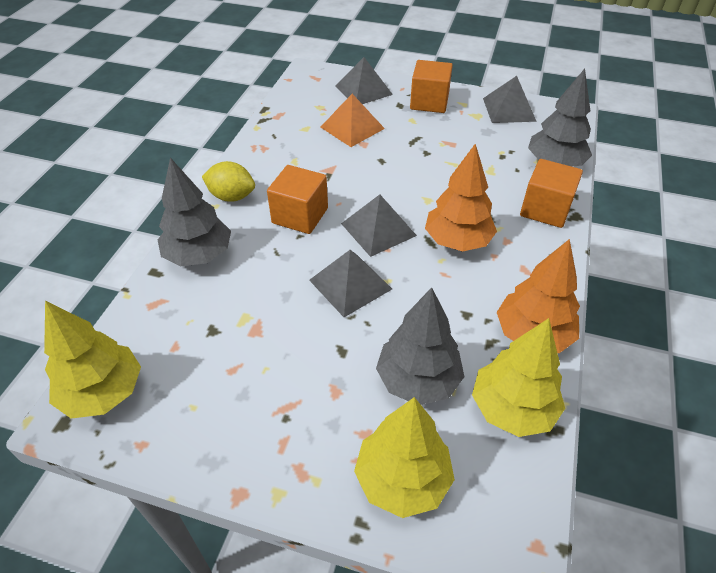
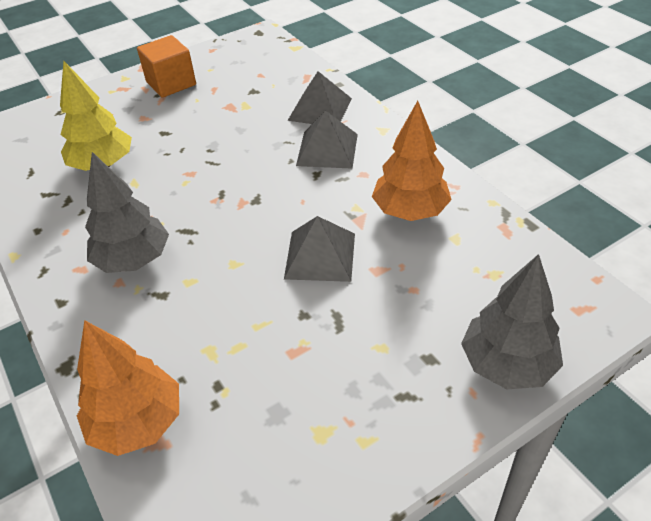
grey pyramid: [309,250,392,317] [335,57,393,104] [341,194,417,257] [483,76,537,123] = 4 -> [284,216,355,282] [287,71,352,124] [296,111,358,169] = 3
grey tree: [158,157,231,266] [376,287,464,405] [528,69,592,167] = 3 -> [85,152,169,273] [461,254,563,389] = 2
orange cube: [267,165,328,234] [410,60,453,113] [520,159,583,228] = 3 -> [137,35,196,98] = 1
orange pyramid: [320,94,385,147] = 1 -> none = 0
yellow lemon: [202,161,255,202] = 1 -> none = 0
yellow tree: [44,301,141,419] [354,397,455,518] [472,318,565,437] = 3 -> [60,61,132,171] = 1

